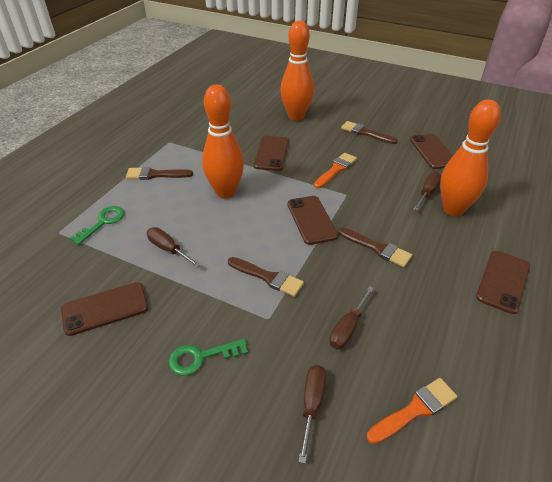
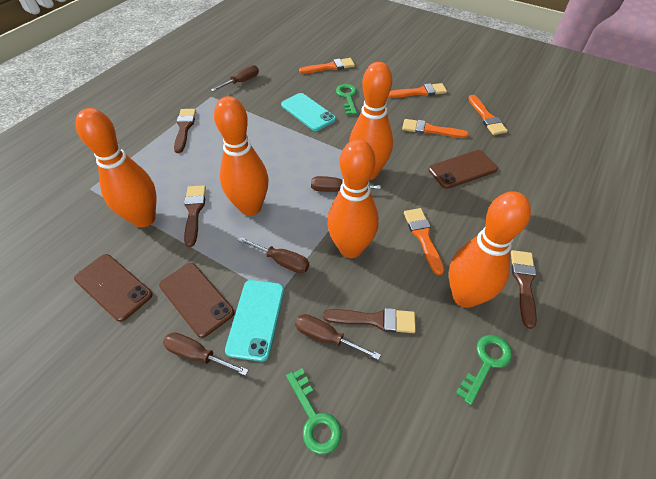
brown phone: [61,282,148,336] [254,136,289,171] [287,196,338,245] [410,134,453,169] [476,251,530,314] = 5 -> [74,254,153,322] [159,263,234,338] [429,150,498,189] = 3
brown screwdriver: [147,227,201,267] [298,365,326,464] [329,286,374,349] [414,172,441,211] = 4 -> [163,332,248,376] [211,65,259,91] [238,237,309,273] [295,314,381,360] [311,176,381,192] = 5
green key: [70,206,124,245] [169,339,248,376] = 2 -> [286,368,342,454] [336,84,357,115] [456,335,512,405] = 3
orange bowling pin: [202,85,244,199] [281,21,314,121] [440,100,501,216] = 3 -> [76,108,156,228] [214,96,268,216] [327,139,379,258] [349,62,393,180] [449,191,531,308] = 5
orange brush: [314,153,357,188] [367,378,458,444] = 2 -> [299,58,355,74] [388,83,447,98] [402,119,469,138] [404,208,444,275] [468,95,508,135] = 5
turquoise phone: none = 0 -> [225,280,284,362] [281,93,336,131] = 2

